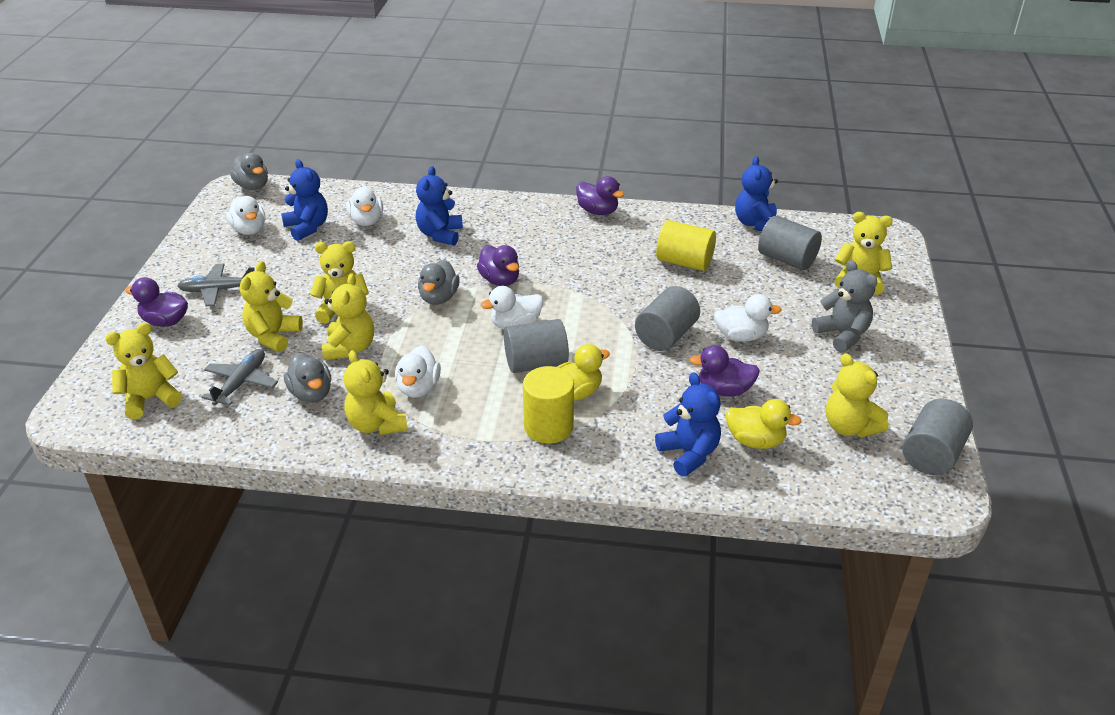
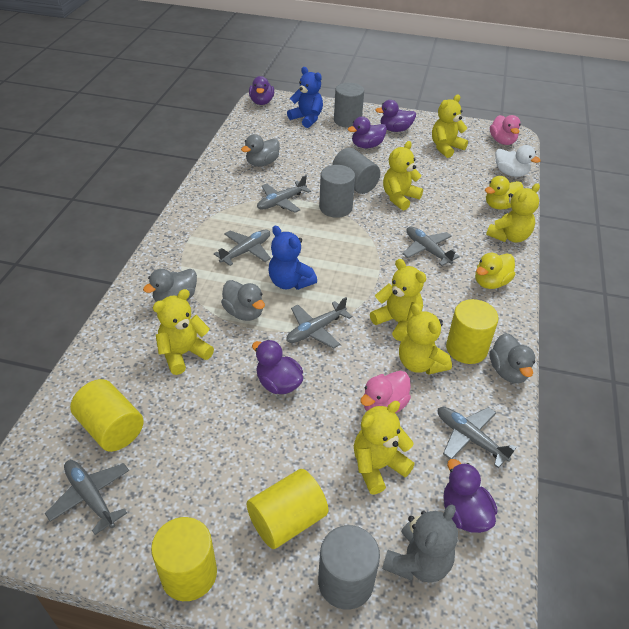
blue teddy bear: [281,159,328,241] [416,166,463,246] [655,372,721,477] [735,156,778,231] = 4 -> [268,226,317,290] [287,67,323,128] = 2
grey duck: [230,153,268,190] [284,353,331,403] [418,260,460,305] = 3 -> [143,269,197,302] [221,280,265,321] [241,134,280,166] [489,333,535,383] = 4
grey plane: [177,264,255,306] [201,349,278,406] = 2 -> [45,460,129,535] [214,230,271,266] [257,175,311,213] [286,297,352,349] [403,227,460,266] [438,407,516,468] = 6
pink duck: none = 0 -> [360,371,411,413] [490,115,521,145] = 2
purple duck: [125,277,188,327] [477,245,519,286] [576,176,625,215] [689,345,760,396] = 4 -> [249,76,274,105] [252,340,303,394] [348,117,387,148] [375,100,416,132] [443,459,497,533] = 5
white duck: [226,196,265,235] [346,187,383,226] [395,345,441,398] [481,286,543,330] [714,294,782,342] = 5 -> [495,145,541,177] = 1
yellow cylinder: [523,366,574,444] [656,220,716,271] = 2 -> [70,379,144,452] [151,517,217,601] [246,469,329,549] [446,299,499,364] = 4

